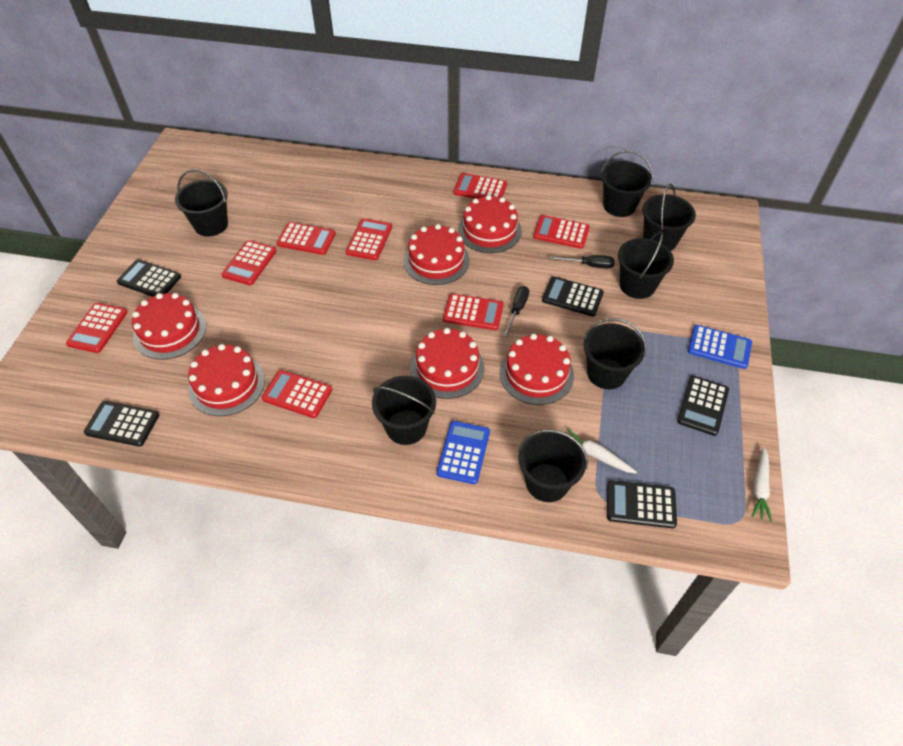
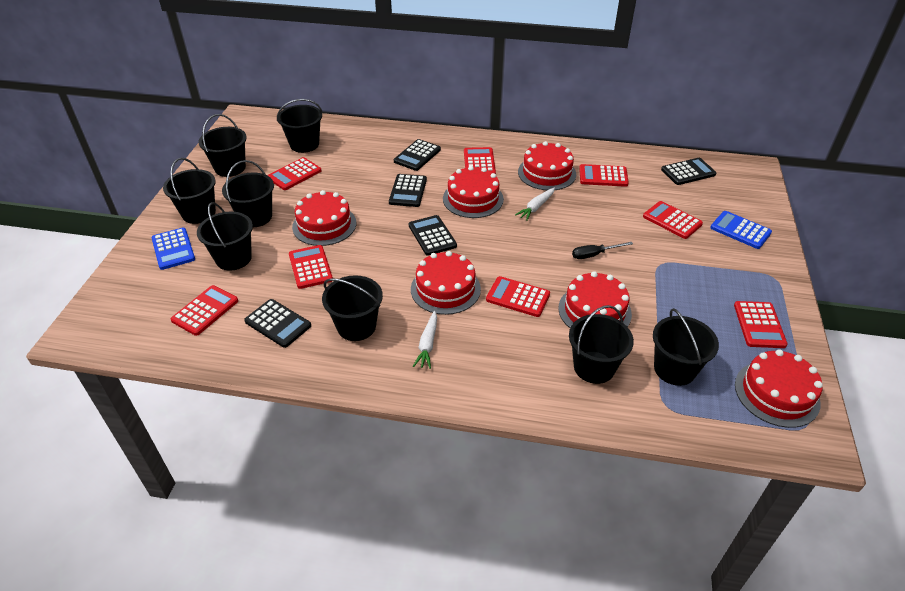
black bucket: [175,169,228,237] [372,376,436,445] [518,429,588,502] [583,318,647,389] [601,150,653,217] [618,231,674,299] [642,183,696,251] = 7 -> [163,158,216,224] [197,202,253,271] [199,114,247,177] [222,160,274,227] [277,99,323,153] [322,275,383,341] [569,305,634,384] [653,308,719,386] = 8
black screwdriver: [503,286,529,337] [550,255,615,268] = 2 -> [572,242,633,259] = 1

